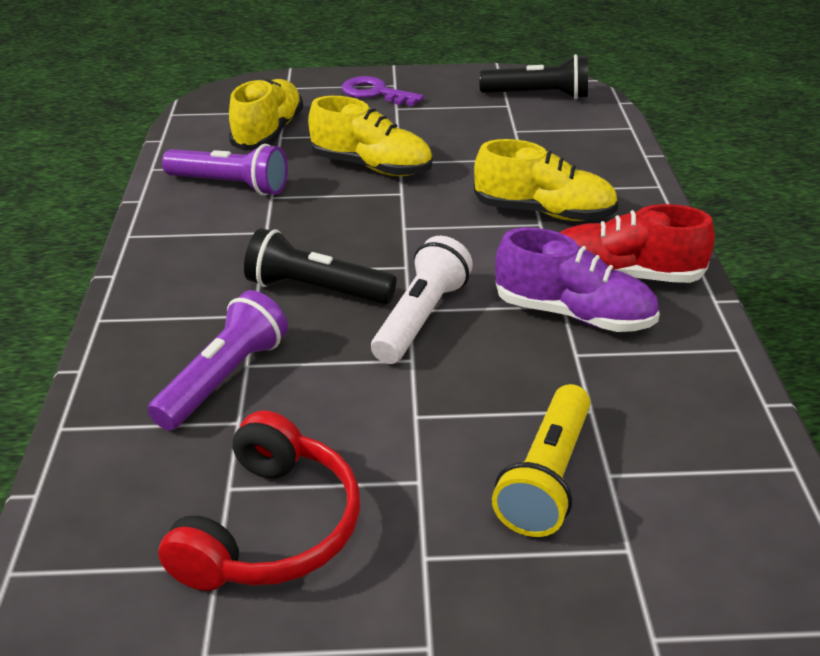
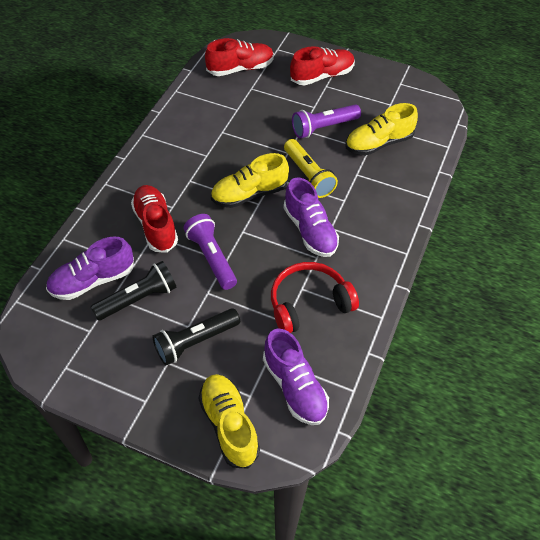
purple key: [342,76,424,106] = 1 -> none = 0
purple shoe: [495,227,660,332] = 1 -> [46,236,134,300] [263,328,329,425] [284,177,339,257] = 3
red shoe: [560,204,715,283] = 1 -> [131,185,178,253] [205,38,274,76] [290,46,355,85] = 3
white flashlight: [371,236,473,364] = 1 -> none = 0

